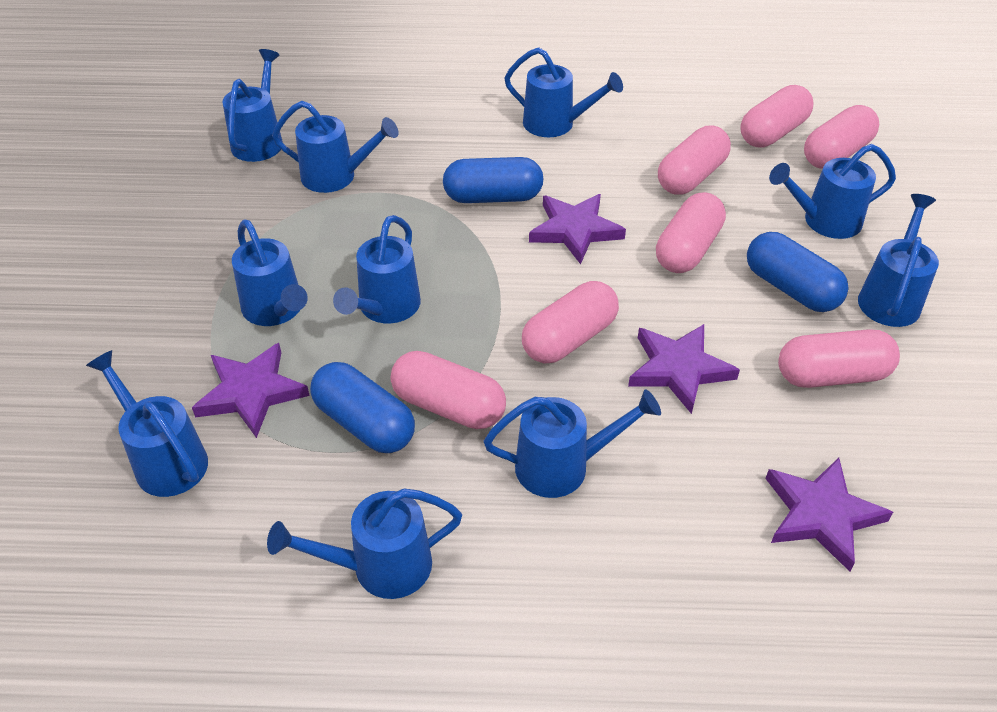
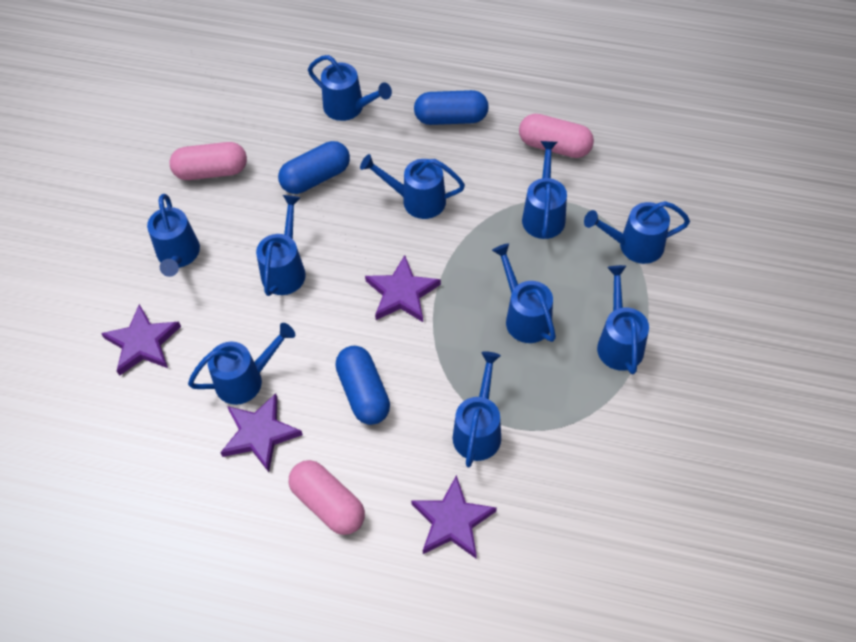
pink capsule: [391,351,506,429] [522,281,619,364] [656,192,726,273] [658,126,731,195] [740,85,814,147] [778,329,900,388] [804,105,879,169] = 7 -> [169,142,247,180] [289,460,365,535] [519,114,594,158] = 3

